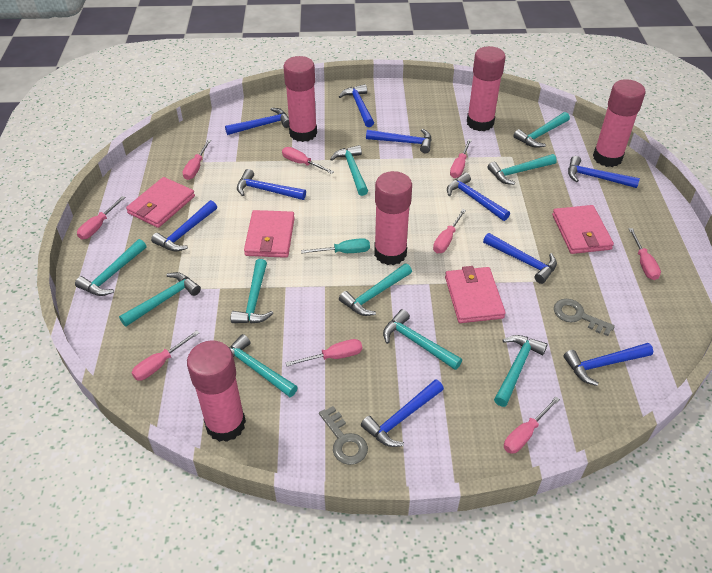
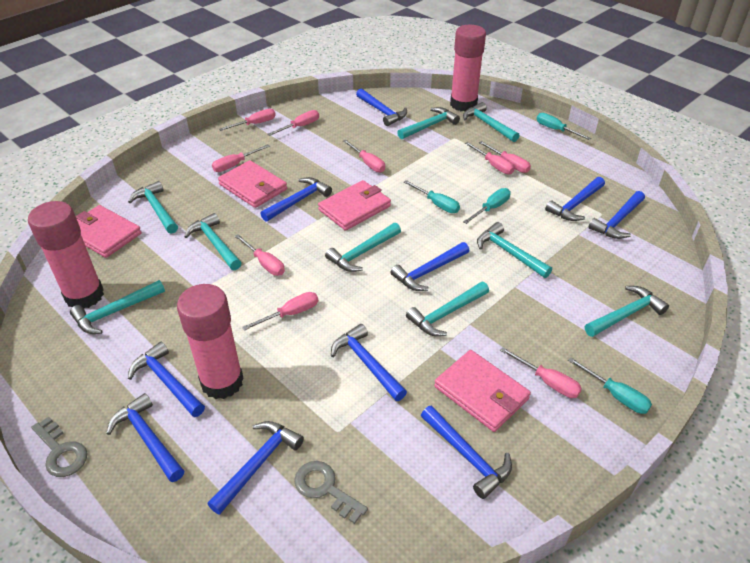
pink glue stick: [187,340,246,442] [283,56,317,142] [374,171,412,265] [467,46,506,131] [593,79,646,167] = 5 -> [28,201,104,308] [177,284,244,399] [450,25,486,111] = 3
turquoise hammer: [75,239,146,296] [119,272,201,327] [229,334,298,397] [231,259,274,324] [330,145,368,196] [339,263,412,316] [383,309,462,370] [488,154,557,185] [494,335,548,407] [513,112,570,148] = 10 -> [70,280,165,334] [128,181,178,234] [184,213,241,270] [325,223,401,272] [397,107,460,139] [406,282,489,336] [463,102,520,142] [477,222,552,278] [585,286,669,337] = 9
turquoise screwdriver: [301,238,370,254] = 1 -> [404,180,460,213] [463,188,511,224] [537,113,591,140] [568,357,652,414] = 4

